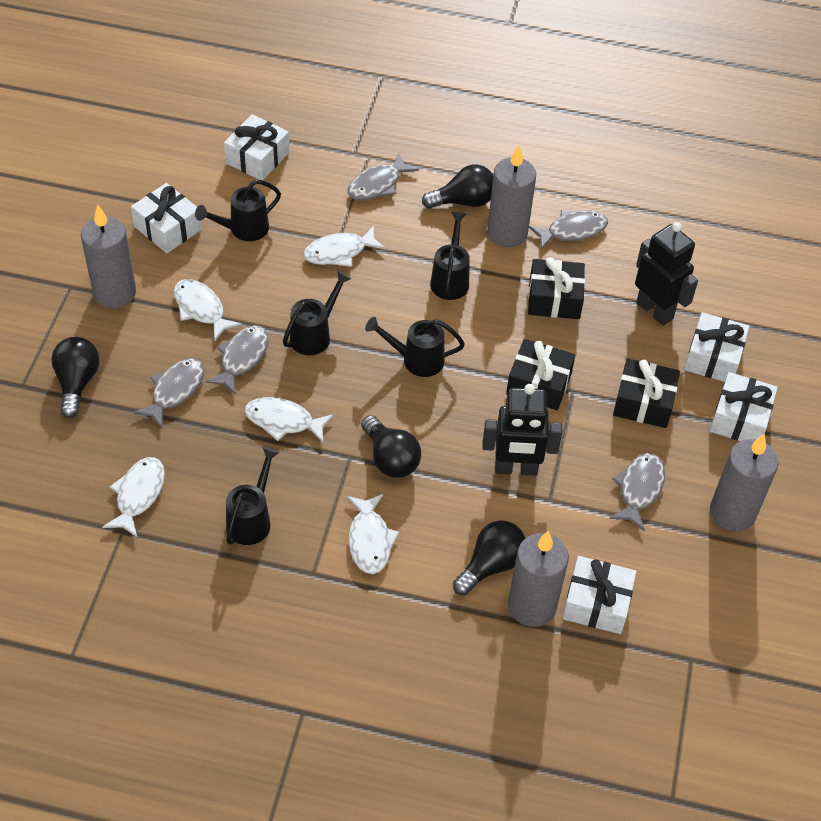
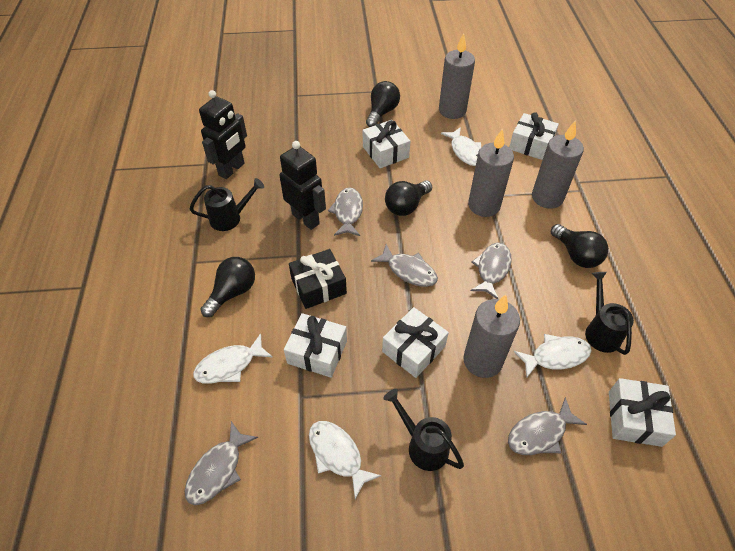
black gift: [506,339,575,410] [528,257,585,319] [613,358,680,428] = 3 -> [289,249,347,309] = 1
black watering can: [195,180,281,241] [226,447,280,545] [283,271,351,355] [365,317,465,377] [430,212,470,300] = 5 -> [190,178,264,231] [384,389,464,471] [585,272,634,355] = 3
white fish: [102,457,165,537] [174,279,242,341] [245,397,334,443] [304,226,385,267] [347,494,399,574] = 5 -> [193,333,273,384] [309,421,382,499] [441,127,481,166] [514,334,592,378] = 4

